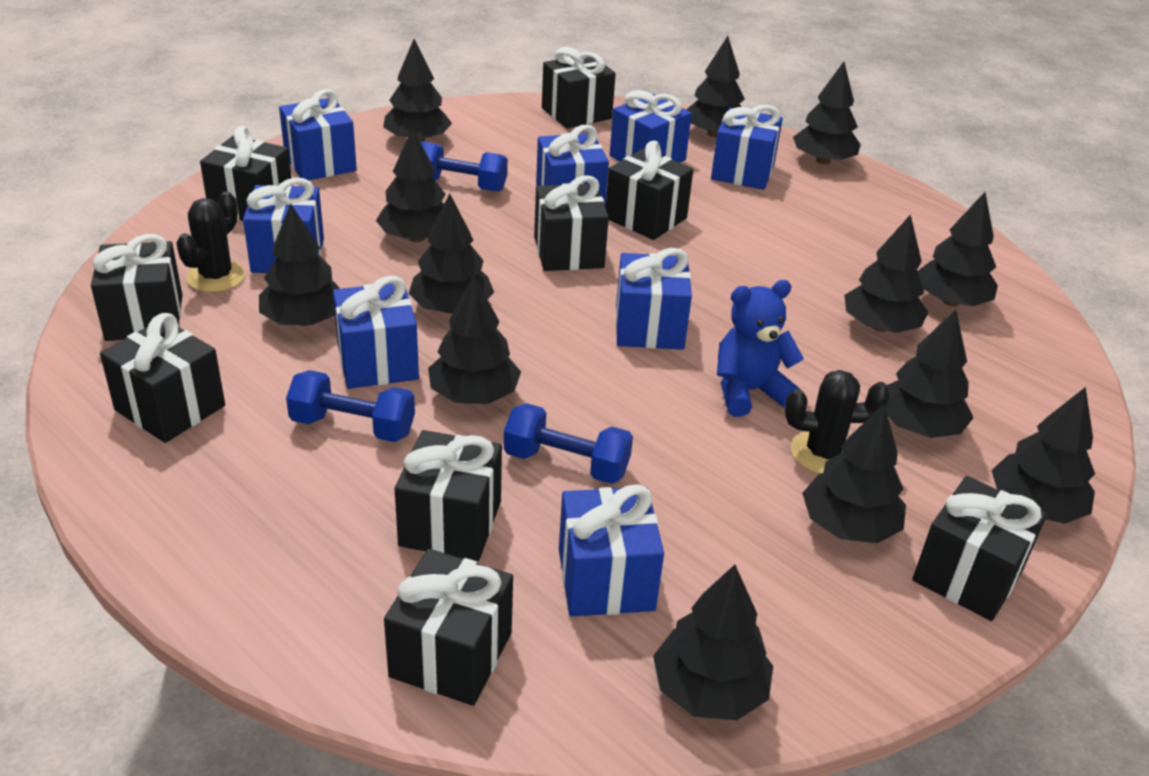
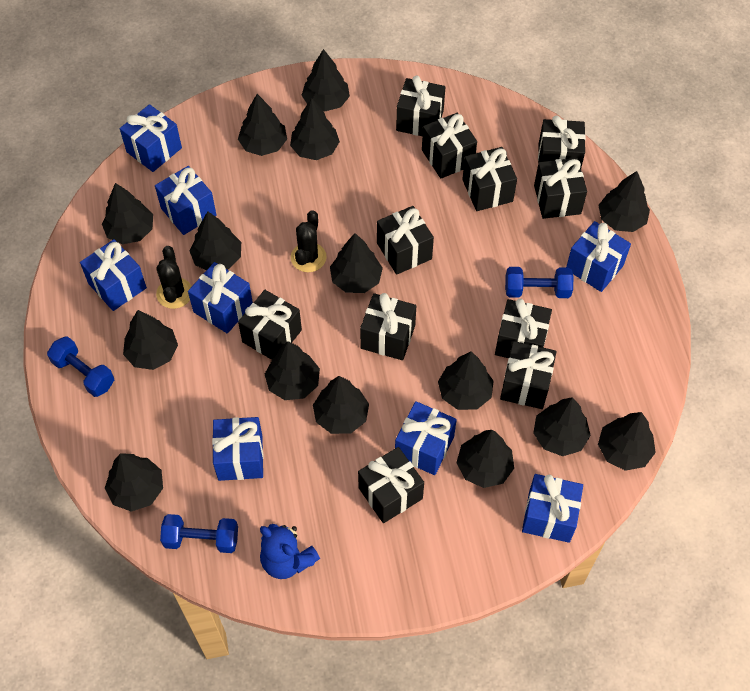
black gift: [91,234,182,341] [100,313,225,443] [200,126,291,221] [384,549,513,706] [395,430,502,561] [534,175,609,271] [542,47,616,129] [606,141,693,240] [912,476,1047,621] = 9 -> [238,290,302,360] [358,447,424,523] [360,293,416,360] [377,206,434,275] [396,76,445,136] [422,113,477,179] [462,147,517,211] [495,298,552,358] [500,341,557,409] [534,158,587,219] [538,115,586,167] = 11
black tree: [259,203,340,326] [376,128,446,242] [383,39,452,142] [409,193,494,314] [428,276,521,404] [653,565,773,720] [686,36,745,137] [793,62,861,164] [802,404,906,543] [844,214,928,333] [885,309,974,438] [918,192,998,306] [991,387,1095,524] = 13 -> [102,183,153,244] [105,453,163,512] [123,310,178,370] [190,211,241,270] [238,94,287,156] [265,341,320,400] [290,98,340,160] [302,49,350,112] [313,376,369,434] [330,233,383,293] [438,352,494,410] [456,430,514,488] [533,397,591,456] [598,171,650,232] [598,412,656,471] = 15

